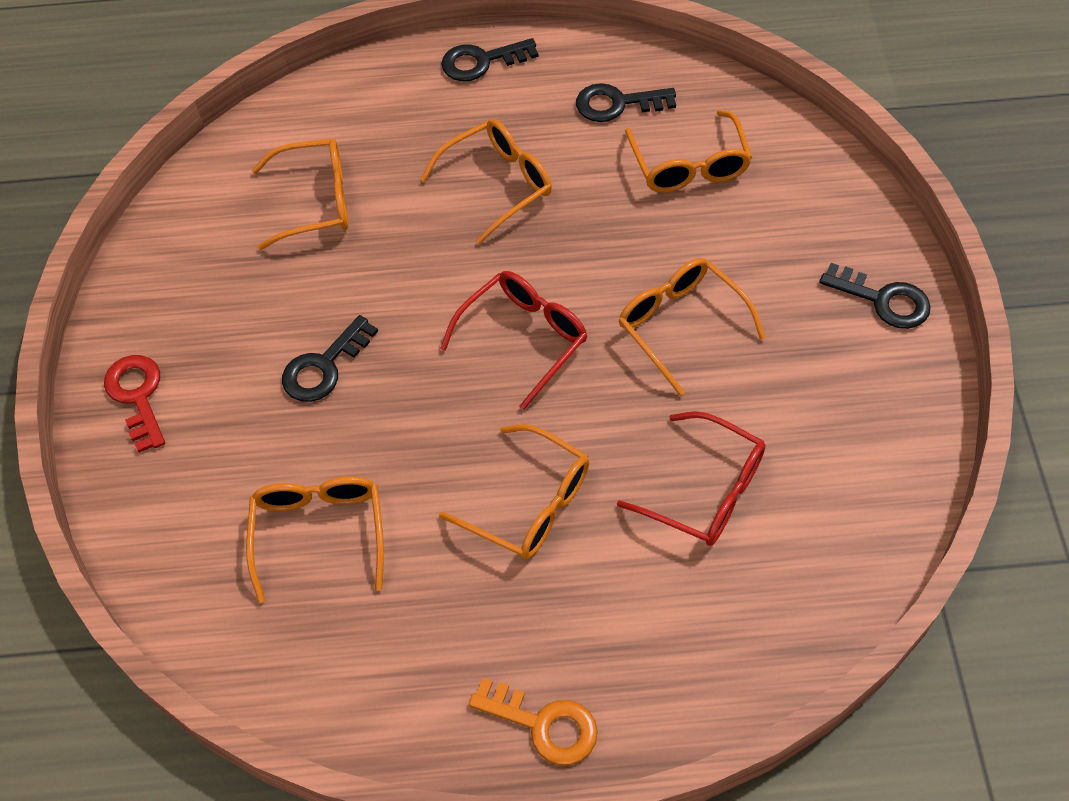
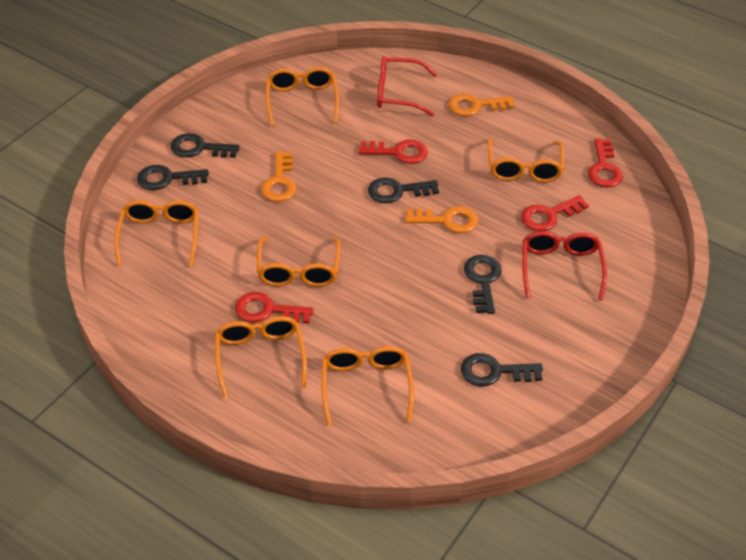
black key: [282,315,378,402] [441,38,539,81] [576,83,676,122] [819,263,931,329] = 4 -> [137,165,209,190] [171,133,240,158] [368,177,439,203] [461,353,543,386] [464,255,502,314] = 5
orange key: [469,678,598,765] = 1 -> [261,152,296,202] [405,206,478,233] [449,94,515,116] = 3
red key: [104,355,165,453] = 1 -> [235,292,314,323] [359,139,428,164] [521,195,589,231] [588,138,623,187] = 4

